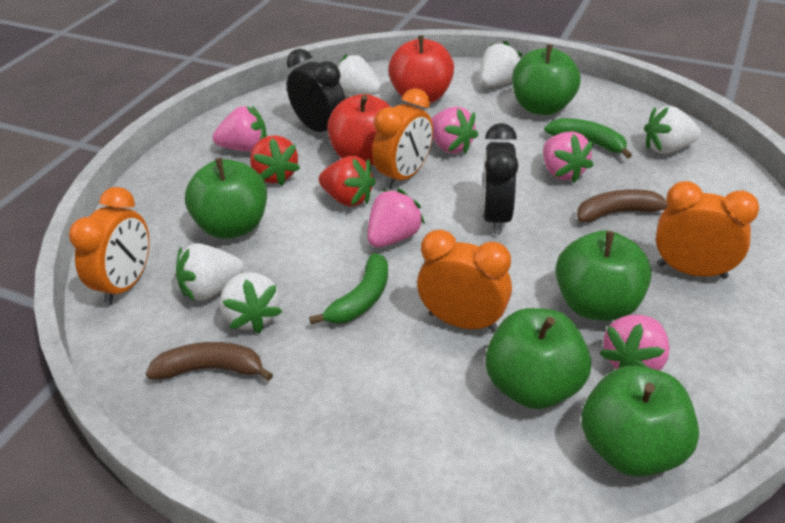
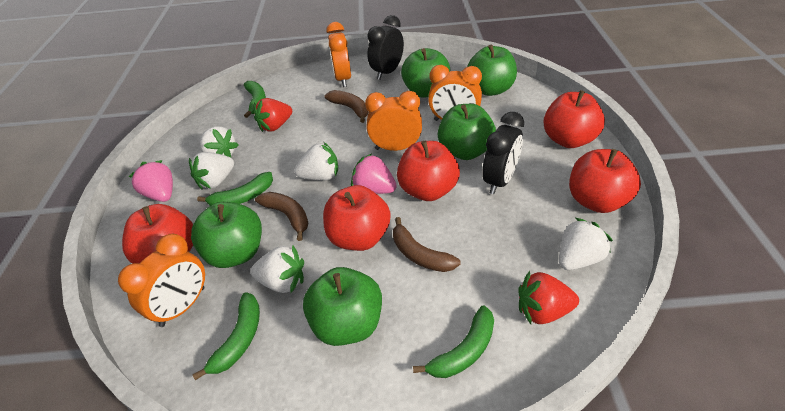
brown banana: [146,342,273,381] [577,189,668,223] = 2 -> [255,192,308,241] [325,90,368,123] [393,217,461,272] = 3
green banana: [309,253,388,324] [544,118,632,158] = 2 -> [192,292,260,380] [197,172,273,206] [244,81,266,118] [413,305,494,378] = 4
pink strawberry: [213,106,267,152] [367,189,425,248] [431,106,478,154] [543,132,594,183] [599,315,670,371] = 5 -> [129,160,173,202] [351,154,397,194] = 2
red apple: [327,94,391,166] [388,35,454,103] = 2 -> [122,204,193,264] [323,185,391,251] [397,141,460,201] [543,90,605,148] [569,149,641,213] = 5

